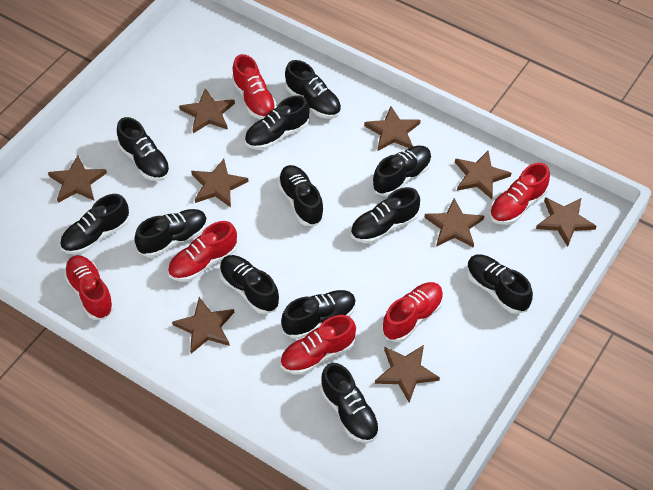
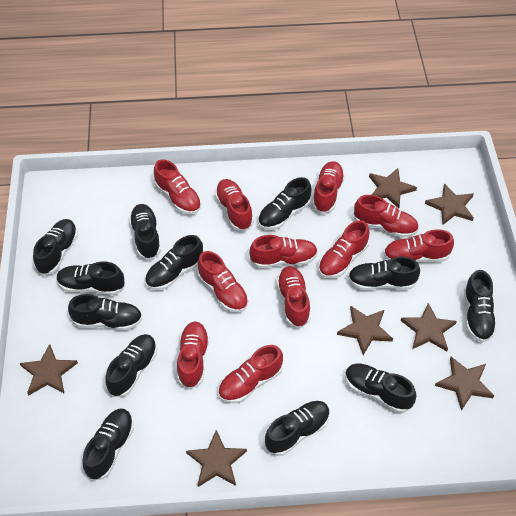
brown star: [48,155,107,203] [172,297,234,354] [179,88,235,133] [191,159,249,207] [364,106,420,151] [375,345,440,403] [425,198,484,248] [455,151,511,199] [536,197,596,247] = 9 -> [20,344,78,396] [186,430,247,487] [337,306,393,355] [369,168,417,209] [401,303,457,351] [425,183,474,225] [435,357,494,411] = 7
red shoe: [64,255,115,320] [168,221,237,282] [232,54,277,119] [280,315,356,375] [382,282,444,342] [490,163,550,225] = 6 -> [154,159,201,214] [177,321,210,389] [198,251,249,313] [215,179,254,231] [218,345,283,403] [250,235,318,268] [276,266,311,328] [312,161,345,214] [318,220,369,278] [354,195,419,238] [383,229,454,262] = 11

